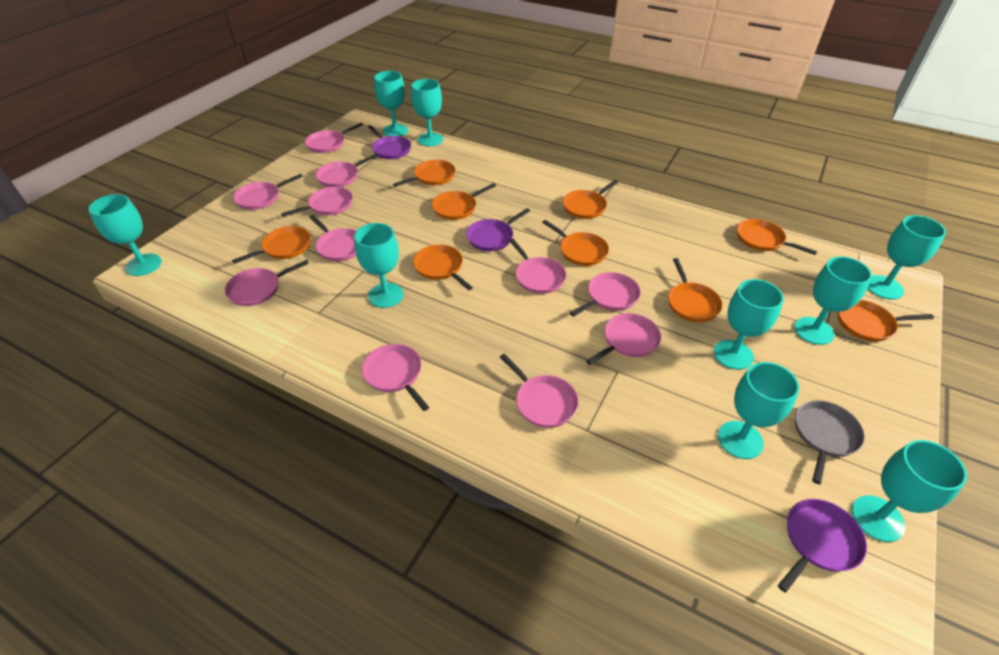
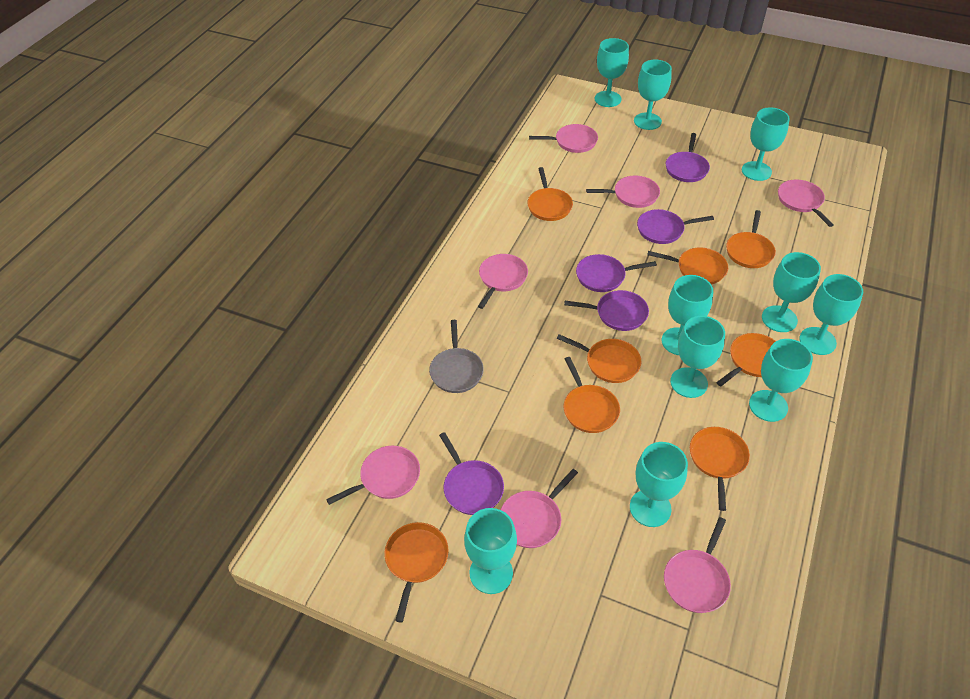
orange pan: [232,226,311,264] [393,160,456,187] [413,245,473,290] [432,183,496,220] [542,220,609,266] [563,180,619,219] [668,258,723,322] [737,219,817,255] [838,300,934,342] = 9 -> [385,522,449,623] [527,167,573,221] [557,334,641,383] [563,357,620,433] [647,248,728,284] [690,427,750,511] [716,333,776,386] [726,210,776,268] = 8
pink pan: [225,260,309,306] [233,174,303,210] [281,187,353,217] [305,123,363,153] [309,215,357,261] [315,153,378,187] [362,344,429,411] [500,354,578,428] [509,239,566,294] [570,272,641,317] [586,313,661,365] = 11 -> [326,446,420,505] [478,254,528,309] [501,469,578,548] [529,124,598,153] [586,176,660,208] [664,517,731,613] [778,179,834,227] = 7
purple pan: [368,125,411,159] [466,208,530,251] [778,499,867,592] = 3 -> [439,432,504,515] [564,290,649,331] [576,254,657,292] [637,209,714,244] [666,133,710,182] = 5
turquoise goblet: [88,194,162,276] [354,223,404,308] [374,71,408,136] [411,79,443,146] [714,279,784,370] [718,362,799,459] [794,256,872,345] [852,440,967,542] [868,215,946,300] = 9 -> [464,508,517,594] [595,38,629,107] [630,442,688,527] [634,60,672,130] [662,275,713,355] [670,316,725,398] [742,108,790,181] [749,339,813,422] [762,252,821,332] [799,274,863,355] = 10

